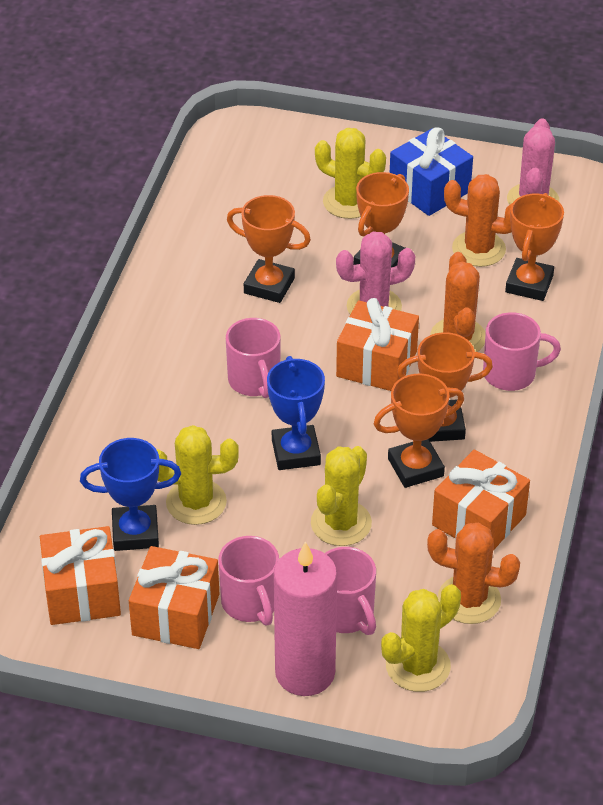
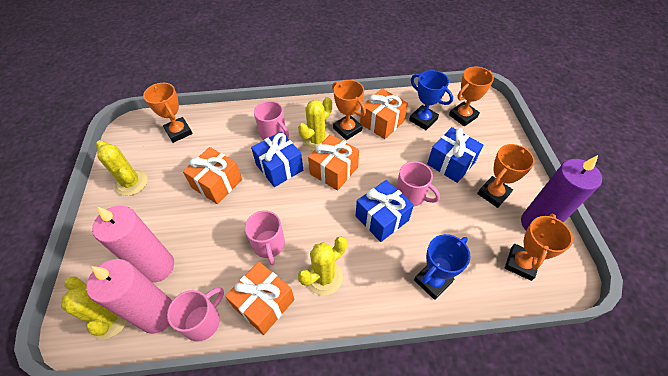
blue gift: [390,127,473,216] = 1 -> [251,131,303,187] [356,180,414,242] [427,127,483,183] = 3
orange cactus: [427,523,520,624] [430,252,486,352] [444,174,512,267] = 3 -> none = 0
pink cactus: [336,232,415,315] [507,118,559,205] = 2 -> none = 0
pink candle: [274,541,337,696] = 1 -> [87,259,172,334] [92,206,174,283] = 2
purple candle: none = 0 -> [521,155,602,231] = 1

